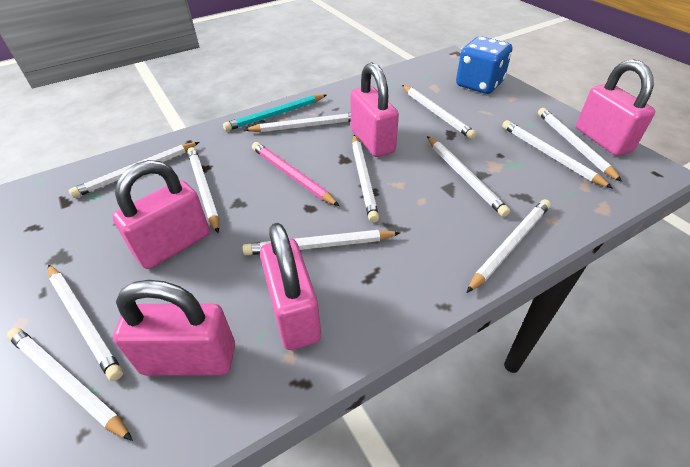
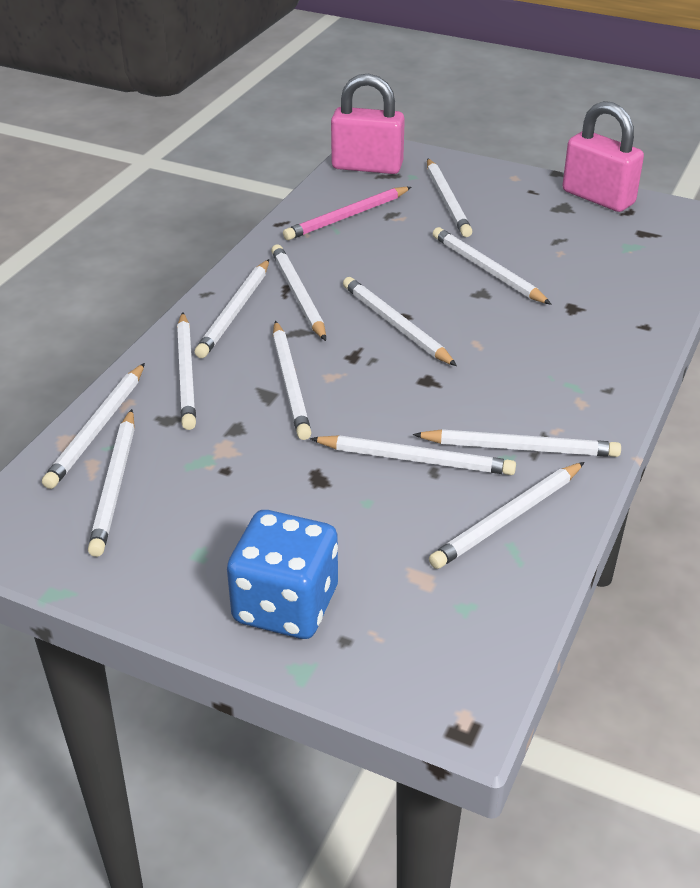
pink padlock: [112,160,210,269] [113,280,235,376] [260,223,321,350] [350,63,399,157] [576,59,656,156] = 5 -> [331,73,405,174] [562,101,644,212] = 2
turquoise pencil: [223,94,326,131] = 1 -> none = 0

